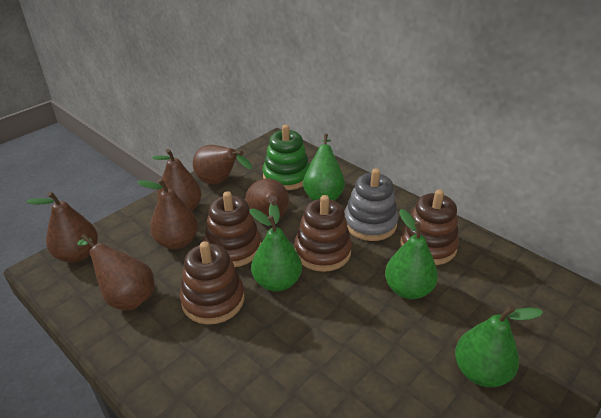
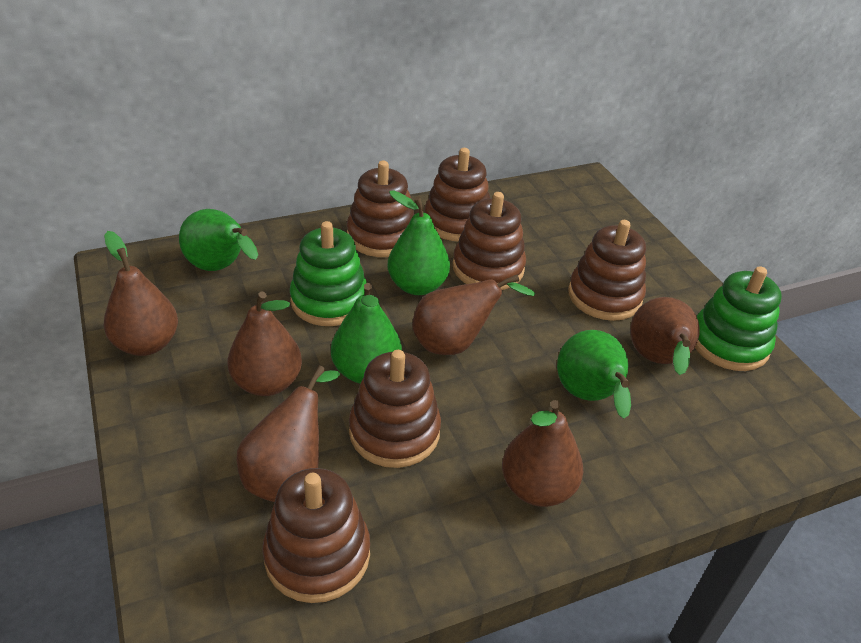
brown stacking toy: [180,241,244,324] [204,191,261,267] [294,195,352,272] [400,189,459,265] = 4 -> [262,468,370,603] [347,161,414,257] [349,350,441,468] [425,148,490,241] [453,192,526,290] [568,220,646,321] = 6
green stacking toy: [263,125,310,190] = 1 -> [290,221,367,326] [695,266,782,371] = 2
grey stacking toy: [344,168,398,241] = 1 -> none = 0

